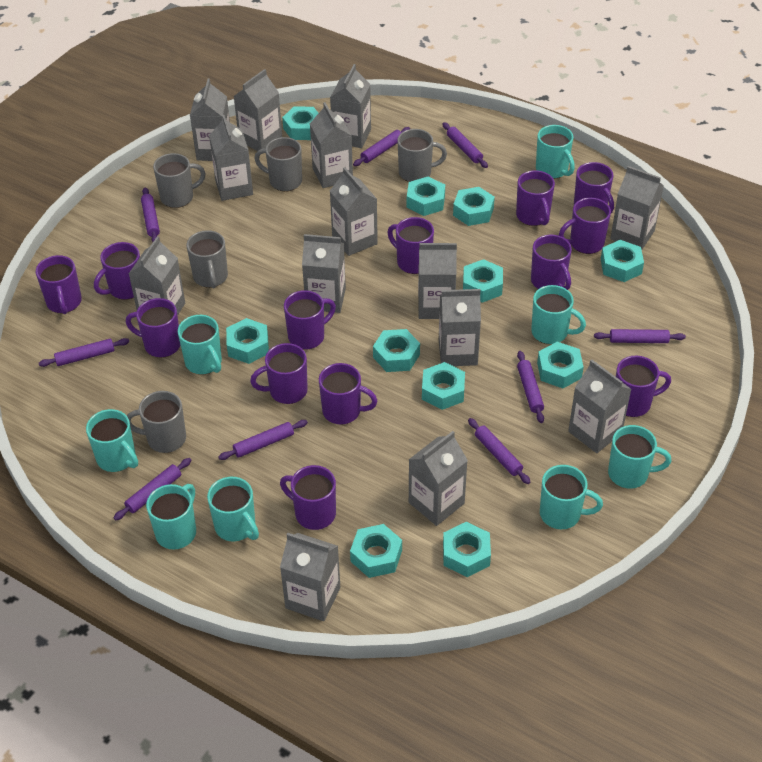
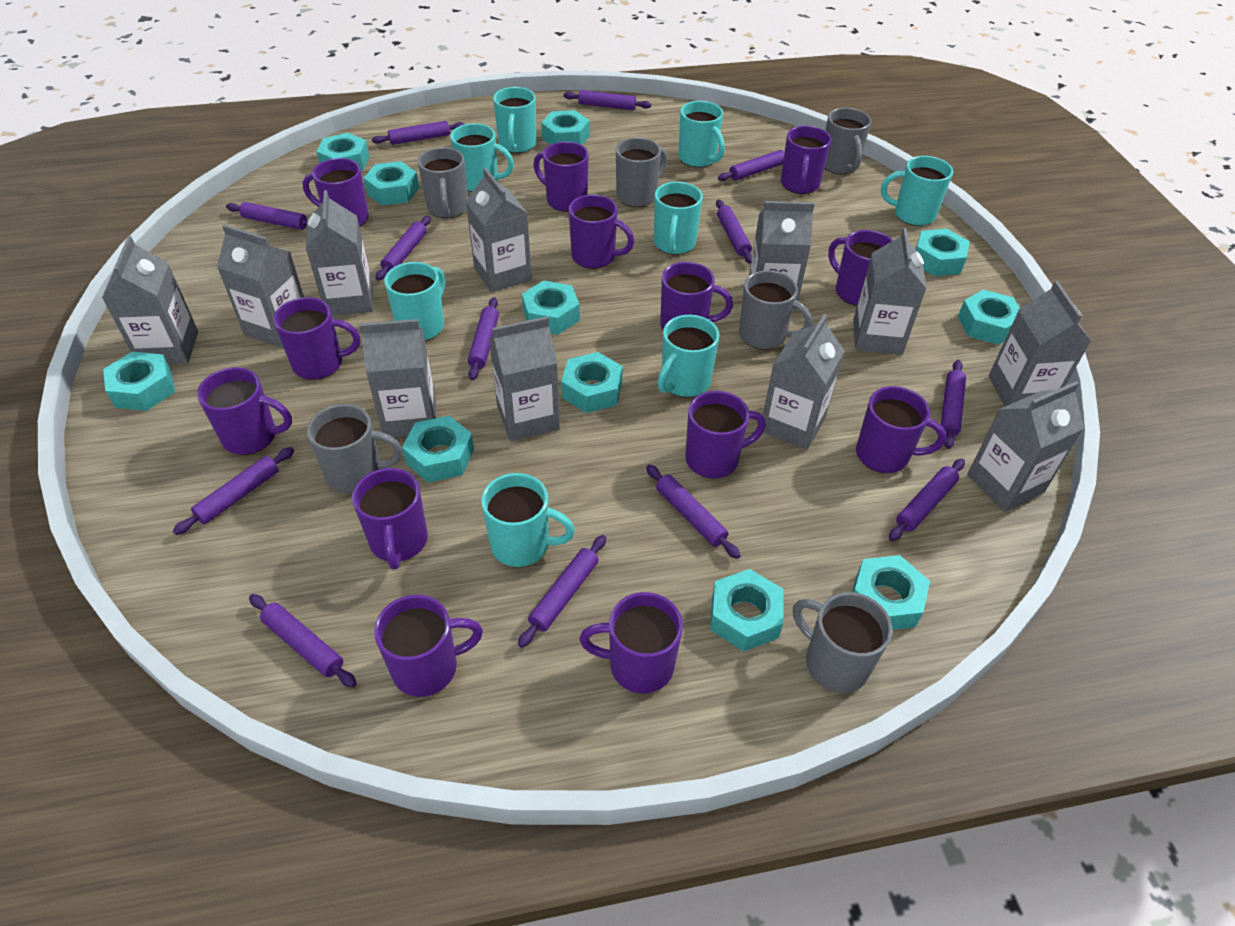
grey carton: [129,236,185,316] [190,78,230,161] [209,115,253,201] [233,69,282,151] [280,533,340,621] [302,234,346,313] [310,102,353,188] [330,64,371,148] [330,167,378,256] [409,431,468,526] [418,243,457,319] [439,289,481,366] [568,359,631,453] [610,166,664,250] = 14 -> [102,236,198,365] [217,224,304,348] [306,190,373,316] [359,319,436,438] [466,168,532,292] [489,316,560,441] [749,201,814,311] [763,314,845,450] [853,228,927,355] [967,381,1085,512] [988,281,1091,406] = 11
grey mug: [127,391,186,453] [153,153,206,208] [186,230,228,288] [255,137,302,191] [397,129,447,182] = 5 -> [307,404,402,494] [418,147,468,218] [616,138,667,207] [739,270,812,350] [793,592,892,693] [824,108,871,174] = 6
purple rolling pin: [39,338,129,367] [114,458,191,521] [141,187,160,242] [218,420,308,460] [353,127,410,166] [442,122,488,168] [468,418,530,484] [517,351,544,423] [594,329,686,343] = 9 -> [173,447,294,535] [226,202,308,230] [249,594,357,687] [372,121,465,145] [376,216,431,281] [468,297,499,380] [518,535,606,648] [564,90,651,110] [646,465,741,559] [716,199,752,264] [718,150,784,181] [889,459,965,541] [941,360,966,449] = 13

